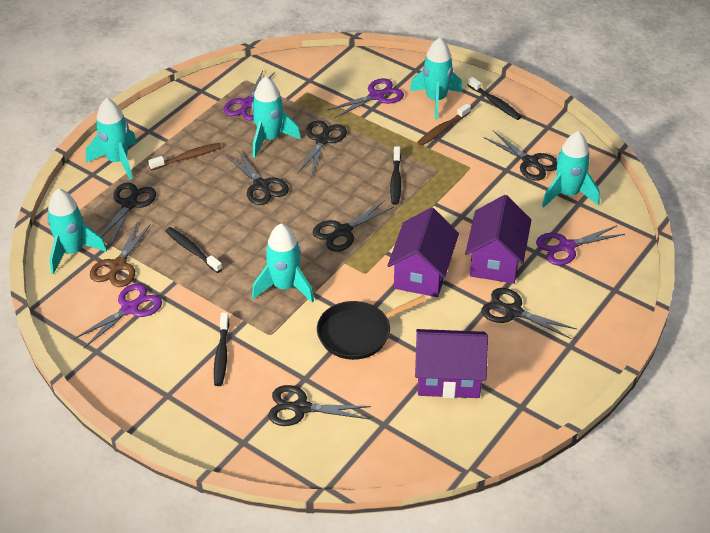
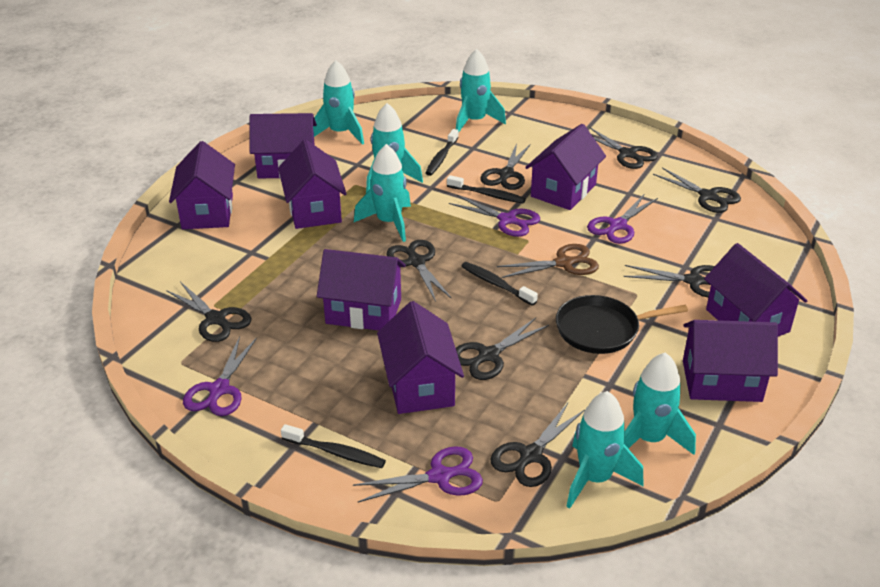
black scissors: [101,183,156,244] [226,150,289,205] [268,385,371,426] [298,120,347,176] [313,200,394,251] [481,288,576,339] [483,131,557,181] = 7 -> [166,282,251,342] [387,240,452,302] [456,318,549,380] [480,143,530,190] [490,403,585,487] [589,127,658,169] [623,265,715,298] [653,167,741,213] = 8
brown toothbrush: [148,143,222,170] [417,103,471,146] = 2 -> none = 0
purple house: [387,207,459,297] [415,329,488,398] [465,195,532,283] = 3 -> [169,141,235,229] [250,113,317,179] [278,140,347,229] [317,249,406,331] [377,301,464,414] [525,124,606,210] [683,320,778,402] [704,243,807,336] = 8

